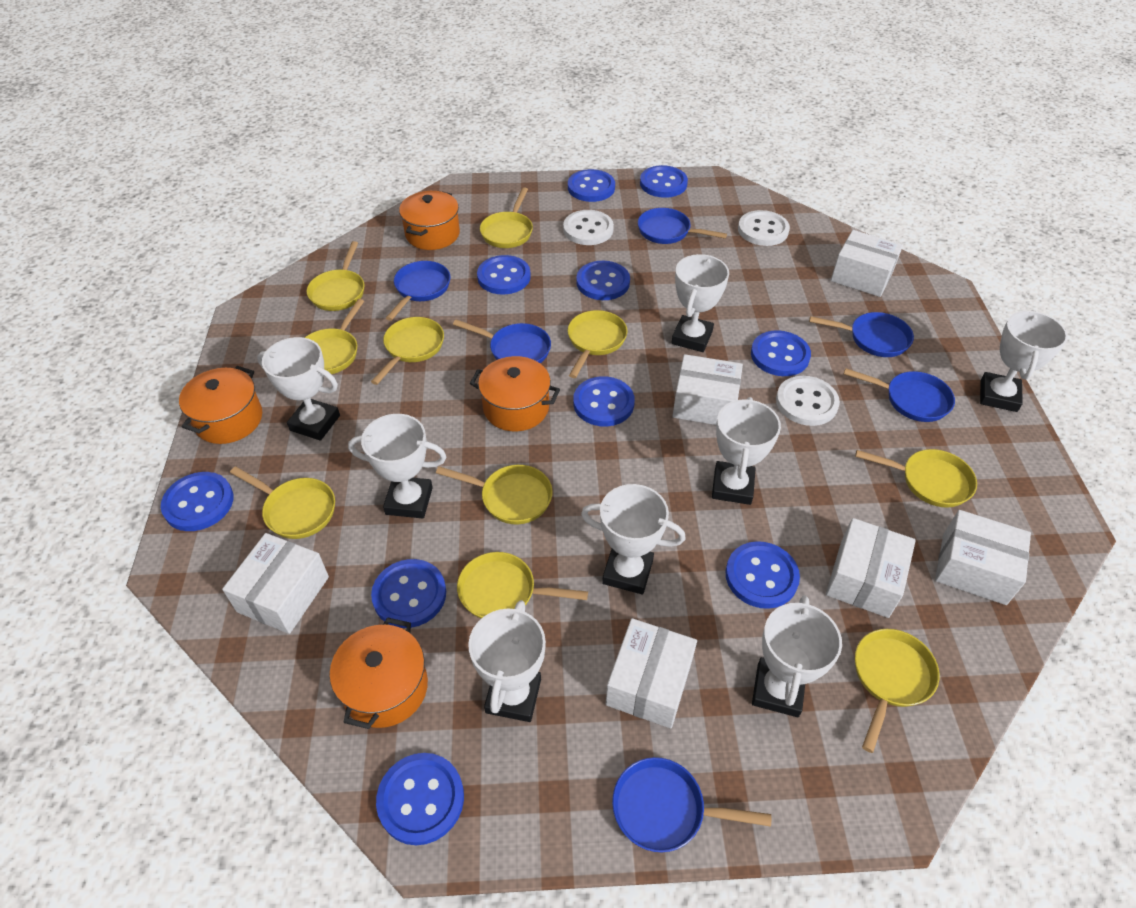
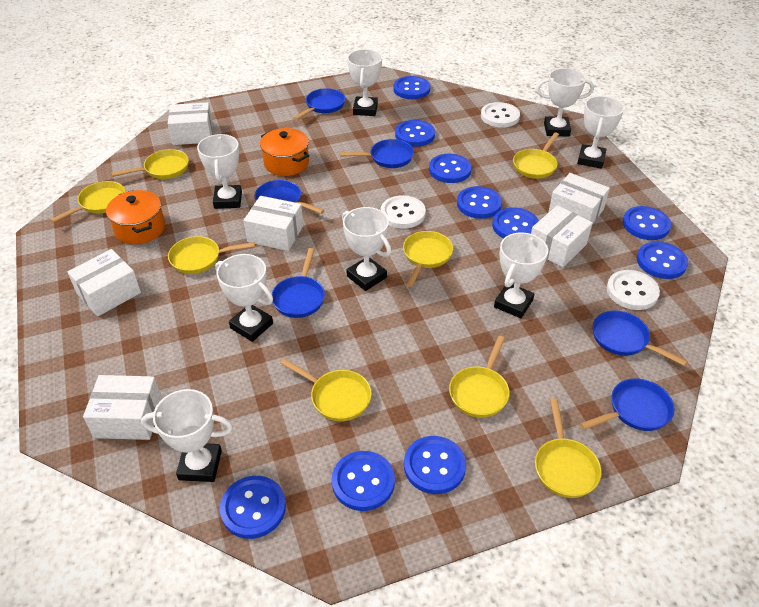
orange pot: [179,366,262,444] [330,617,428,729] [399,191,460,250] [470,356,560,431] = 4 -> [106,190,165,245] [260,128,310,176] = 2
yellow pan: [230,466,335,539] [305,299,364,374] [307,241,364,311] [371,317,444,385] [436,465,553,524] [457,552,588,619] [480,187,533,248] [568,310,628,378] [855,449,977,508] [855,629,939,753] = 10 -> [50,181,126,223] [111,149,189,179] [168,236,255,274] [280,358,372,421] [403,231,453,287] [449,336,510,418] [513,132,559,179] [535,398,602,498] = 8

